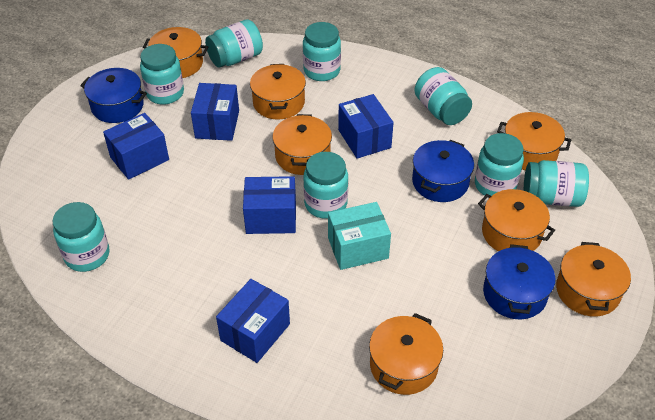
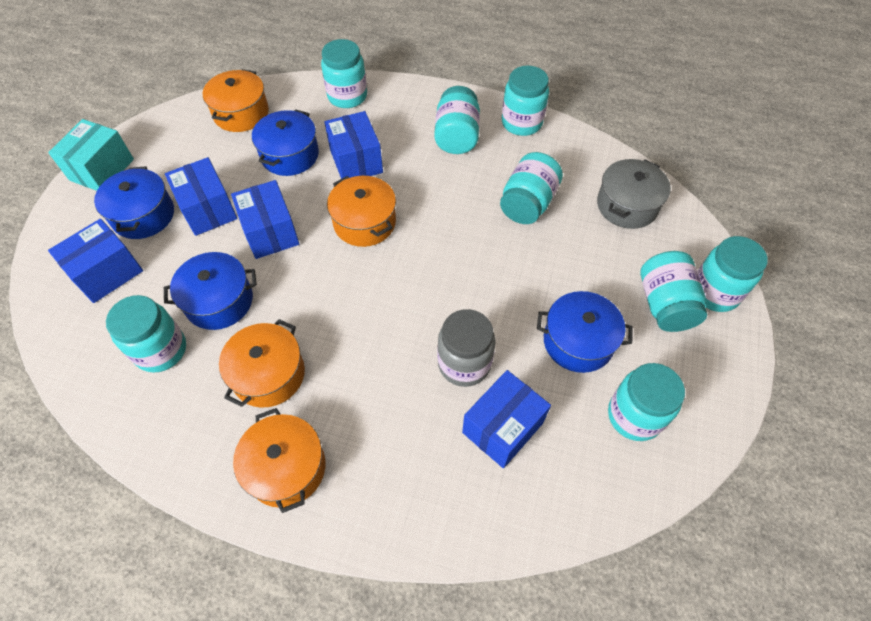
blue pot: [80,68,147,123] [412,140,474,202] [483,244,556,319] = 3 -> [94,166,174,239] [164,252,257,330] [252,109,319,176] [537,291,633,373] = 4
grey jar: none = 0 -> [437,309,496,387] = 1
grey pot: none = 0 -> [597,159,671,229] = 1
orange pot: [143,27,208,78] [250,64,306,119] [273,114,332,175] [369,313,443,395] [478,189,555,251] [497,112,571,170] [556,242,631,316] = 7 -> [203,69,269,132] [219,319,305,408] [233,408,325,513] [327,176,396,247] = 4

